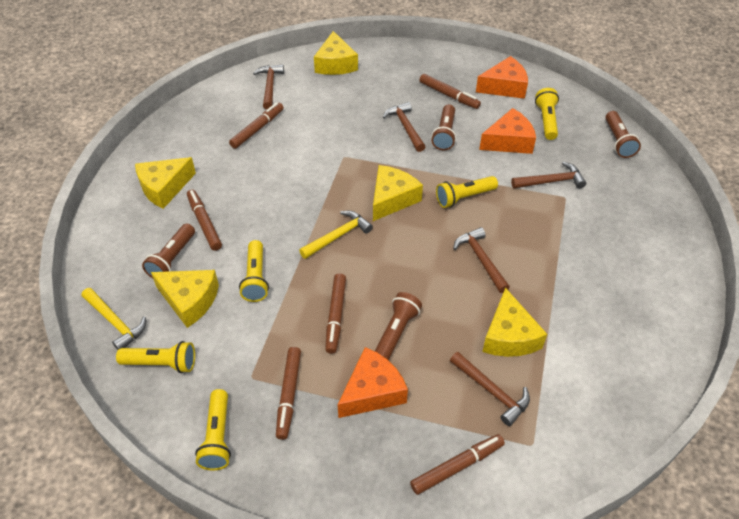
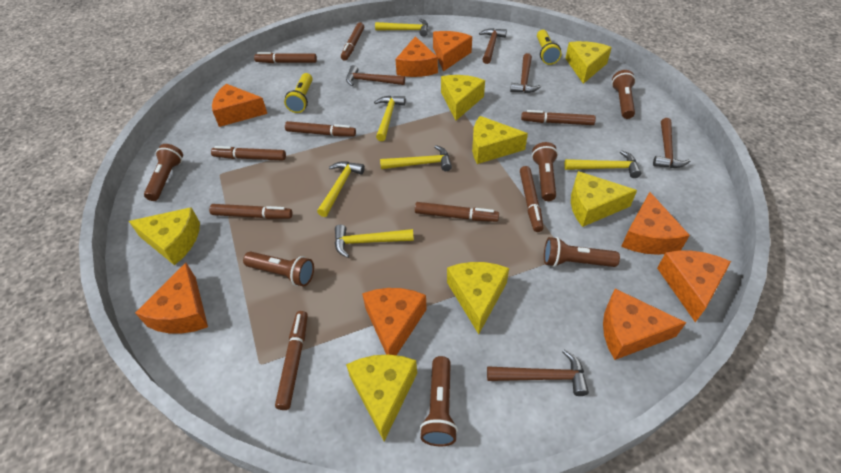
brown flashlight: [142,223,195,278] [375,292,422,361] [431,104,456,150] [605,111,641,158] = 4 -> [144,144,183,201] [243,251,314,287] [420,356,458,446] [532,142,558,201] [544,237,620,267] [612,70,636,119] = 6
brown marker: [187,190,222,251] [229,102,284,149] [276,347,301,440] [325,273,346,354] [410,434,505,495] [419,74,481,109] = 6 -> [209,204,293,219] [211,146,286,161] [254,52,317,63] [275,311,308,410] [285,121,356,137] [341,22,364,61] [415,202,499,222] [520,166,543,232] [521,110,596,125] = 9
orange cheese: [338,347,408,418] [476,56,528,99] [479,108,536,154] = 3 -> [135,263,208,334] [212,84,267,127] [362,288,427,355] [396,36,438,77] [433,31,472,71] [603,289,686,360] [621,192,690,255] [657,250,731,322] = 8
yellow cheese: [135,157,196,209] [151,270,219,328] [314,31,358,75] [373,165,423,221] [482,288,547,357] = 5 -> [129,207,200,265] [346,354,417,441] [441,75,485,120] [447,262,509,334] [472,116,528,164] [565,41,612,84] [571,171,637,227] = 7
yellow flashlight: [116,341,195,373] [195,389,231,470] [239,240,269,302] [436,176,498,208] [535,88,559,140] = 5 -> [284,73,313,113] [537,30,561,65] = 2
yellow hammer: [82,288,146,350] [299,211,373,259] = 2 -> [317,161,365,217] [335,225,414,258] [374,96,406,141] [375,19,428,37] [380,145,452,171] [564,150,641,178] = 6

